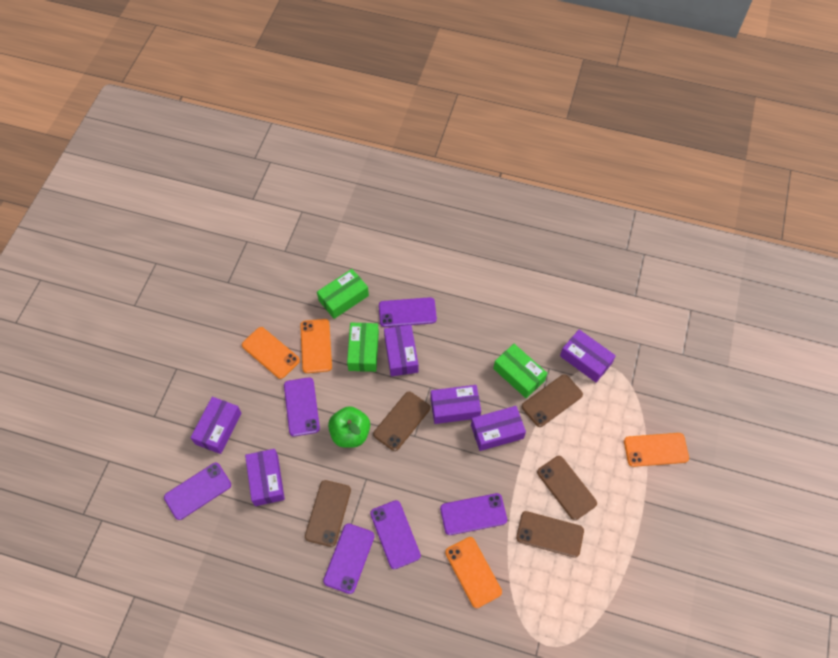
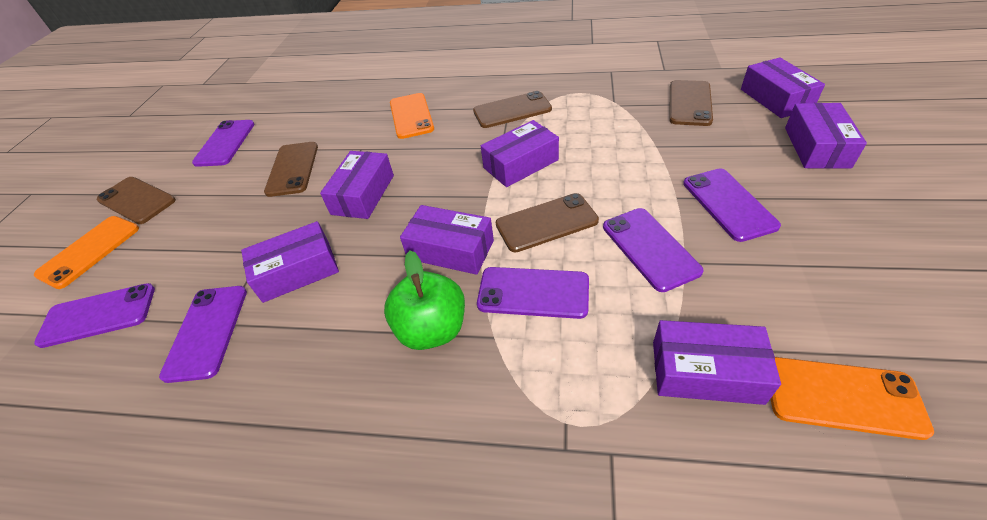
green box: [317,269,369,319] [347,323,379,372] [493,344,547,398] = 3 -> none = 0
orange phone: [242,327,300,379] [300,319,332,373] [445,537,502,608] [624,433,689,467] = 4 -> [34,216,139,289] [390,93,434,139] [771,357,934,440] = 3
purple box: [190,397,241,454] [245,449,285,506] [384,325,418,376] [430,385,481,424] [471,406,526,451] [560,329,616,382] = 6 -> [241,221,339,303] [320,151,394,219] [400,205,494,275] [481,120,559,187] [653,320,781,405] [741,57,825,118] [785,103,867,169] = 7

